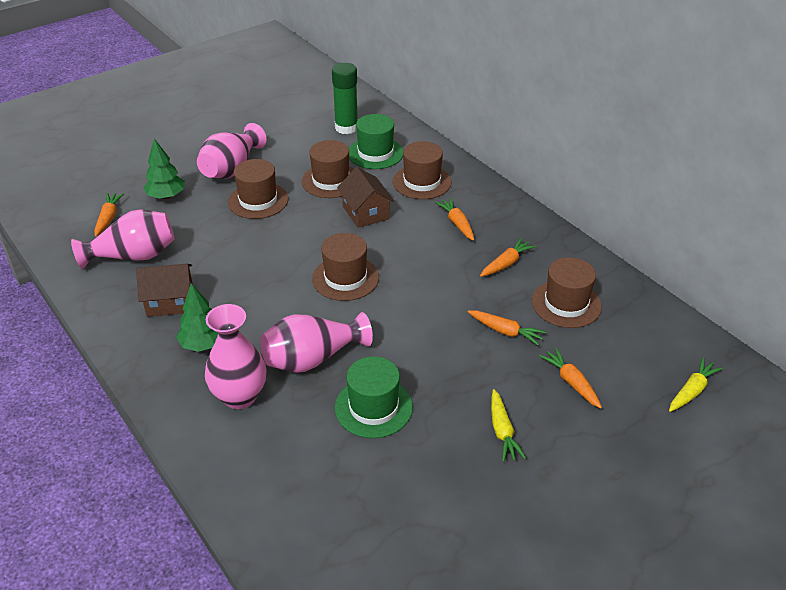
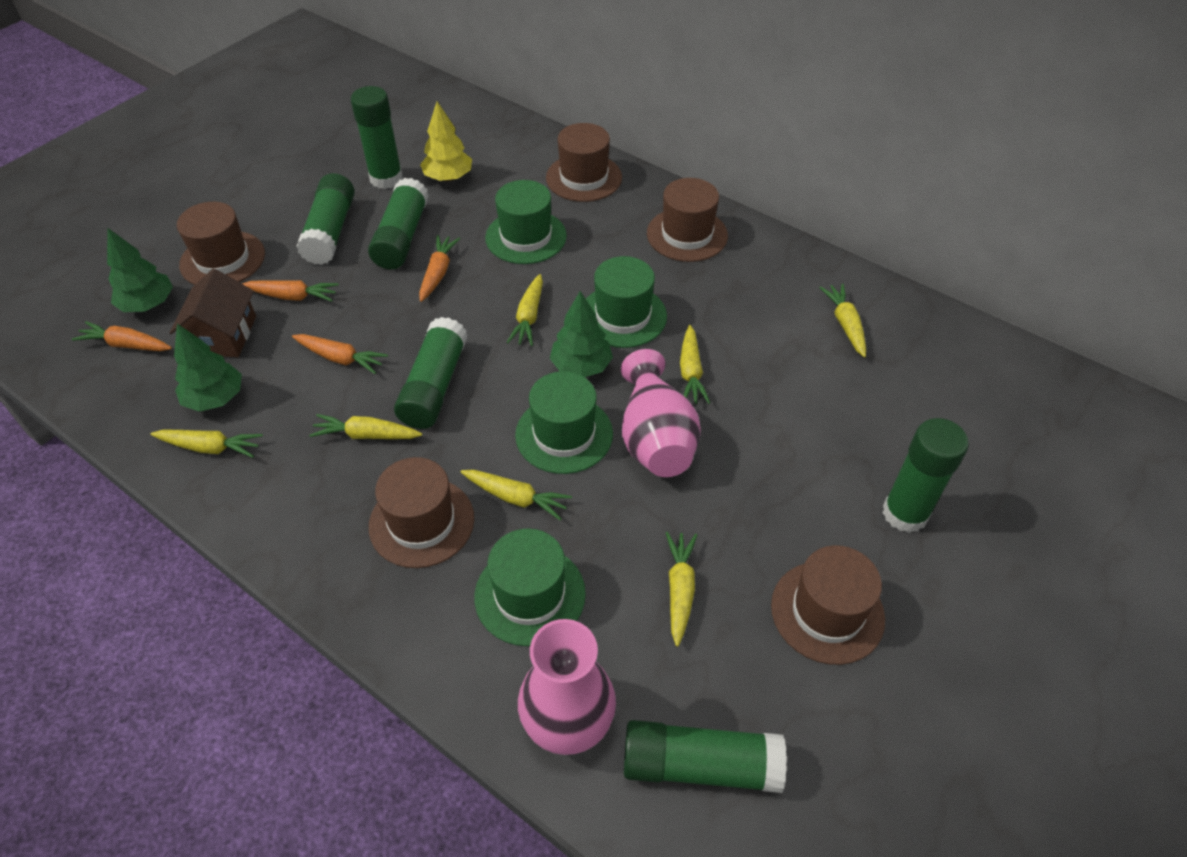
brown house: [136,264,193,317] [337,167,394,228] = 2 -> [170,269,256,357] = 1
green glue stick: [332,63,358,134] = 1 -> [296,173,355,265] [351,86,403,189] [368,178,429,269] [394,317,468,429] [624,720,787,793] [883,418,969,533] = 6
green hat: [335,356,413,438] [349,114,403,169] = 2 -> [474,529,586,646] [485,180,567,264] [515,371,613,474] [586,256,667,348] = 4
green tree: [143,139,185,199] [176,283,218,352] = 2 -> [107,228,173,312] [174,324,242,412] [550,291,613,377] = 3
orange carrot: [94,193,124,237] [435,198,474,241] [468,310,546,346] [480,238,536,277] [539,347,602,409] = 5 -> [72,321,172,351] [242,280,339,302] [292,334,388,374] [419,235,460,302] = 4
pink vase: [71,209,174,269] [197,123,266,179] [205,304,267,409] [260,312,373,373] = 4 -> [518,619,616,755] [621,349,701,477] = 2
yellow carrot: [491,389,526,462] [669,357,723,412] = 2 -> [151,429,263,458] [309,414,422,439] [461,470,572,520] [507,274,543,346] [666,532,697,647] [680,325,710,404] [819,284,866,358] = 7
yellow tree: none = 0 -> [420,101,472,181] = 1

